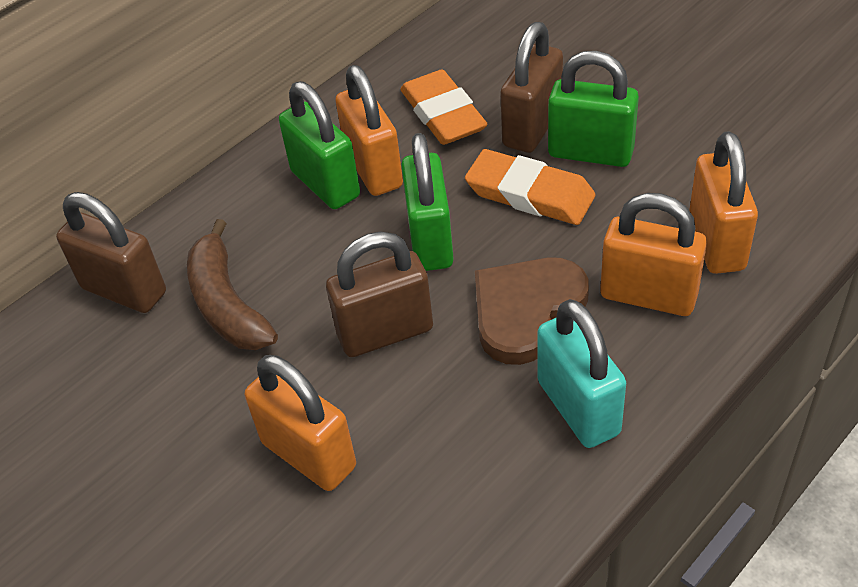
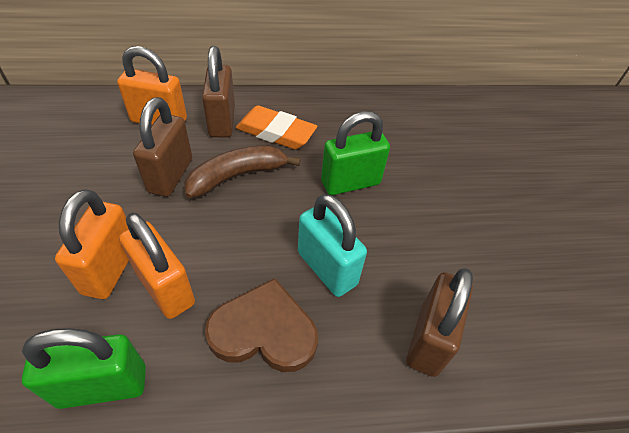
green padlock: [279,81,360,209] [401,133,454,271] [548,51,639,167] = 3 -> [22,328,146,409] [321,111,390,195] = 2
orange eraser: [400,69,488,145] [465,149,596,225] = 2 -> [236,105,317,149] = 1
orange padlock: [245,355,356,491] [335,65,403,196] [600,193,707,316] [689,131,758,274] = 4 -> [55,189,129,299] [117,46,187,126] [119,213,195,319] = 3

